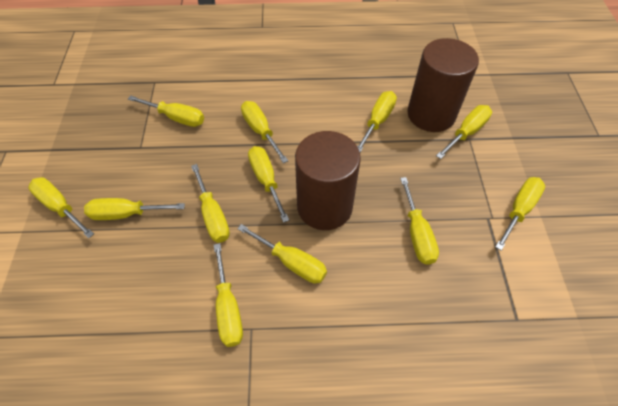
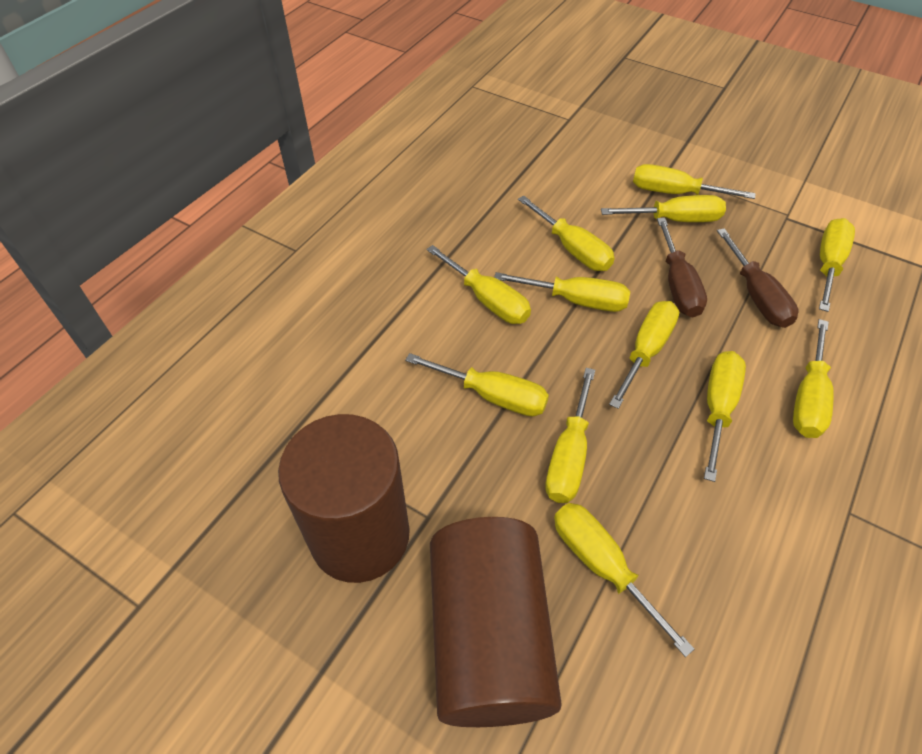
brown screwdriver: none = 0 -> [657,218,707,318] [717,228,798,328] = 2

